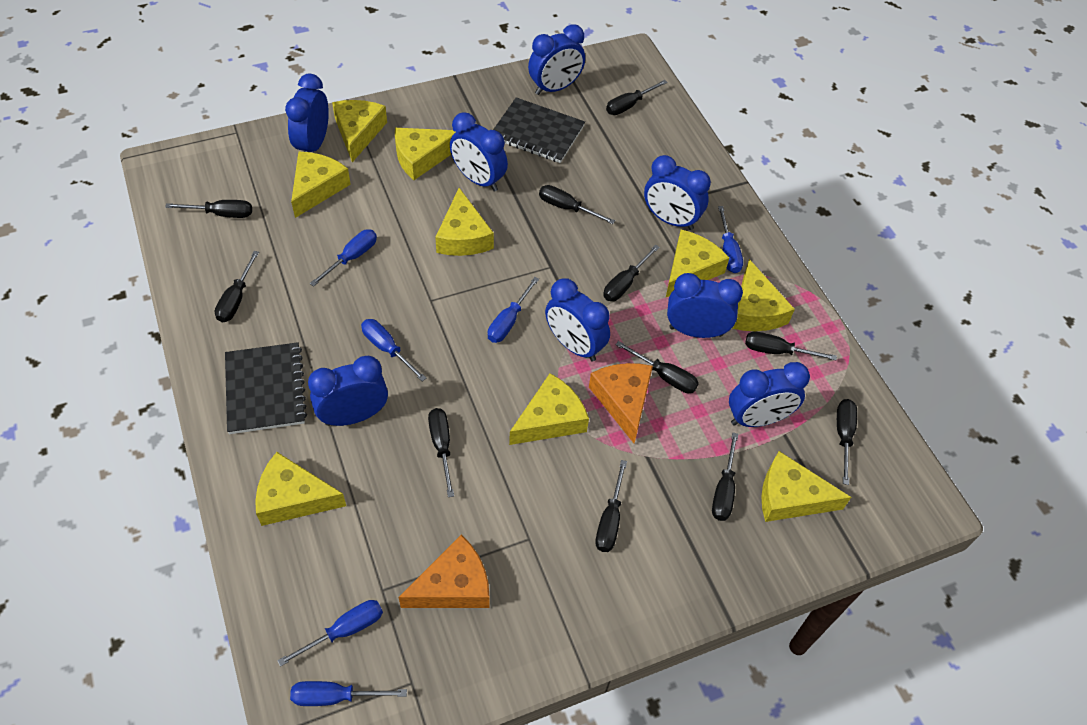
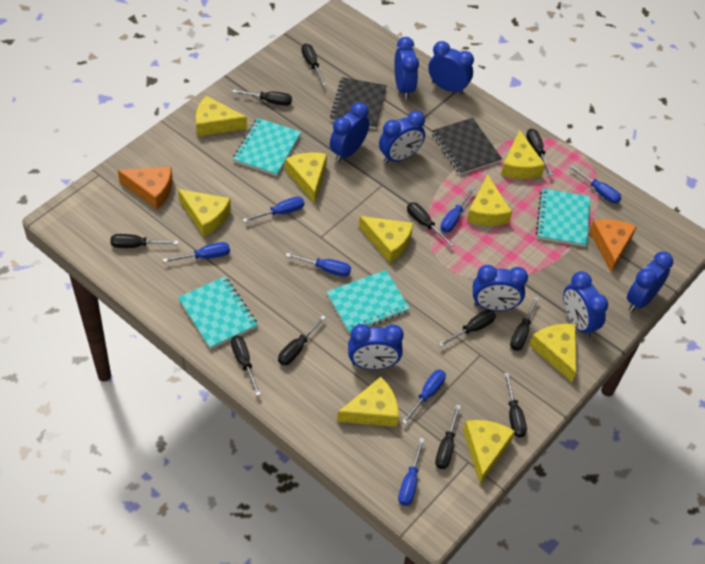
blue screwdriver: [277,600,383,667] [290,681,407,706] [310,230,377,287] [361,319,426,381] [488,277,539,343] [718,206,743,273] = 6 -> [163,242,230,263] [243,197,304,222] [286,253,351,277] [398,438,425,506] [402,370,446,424] [440,188,475,233] [569,165,621,204] = 7
turquoise notebook: none = 0 -> [178,276,258,349] [233,118,301,176] [326,270,410,334] [536,188,590,247] = 4

